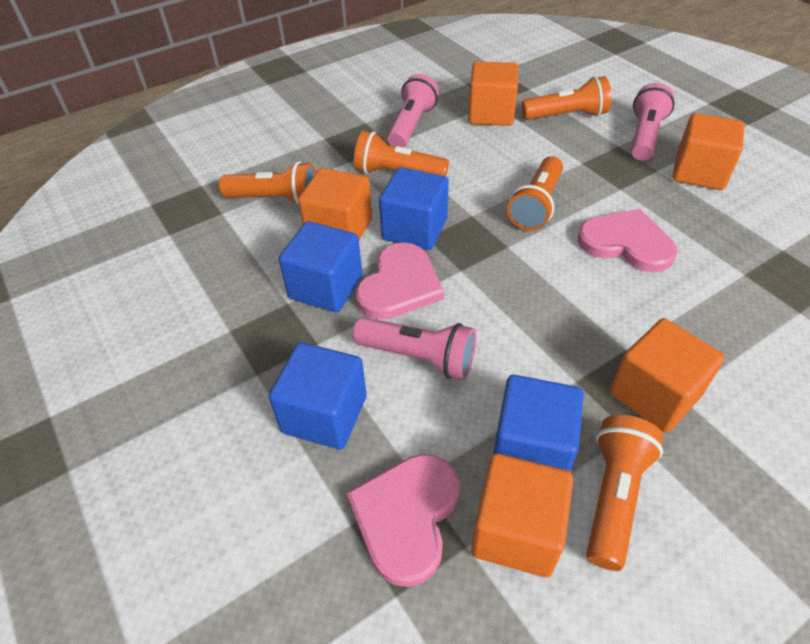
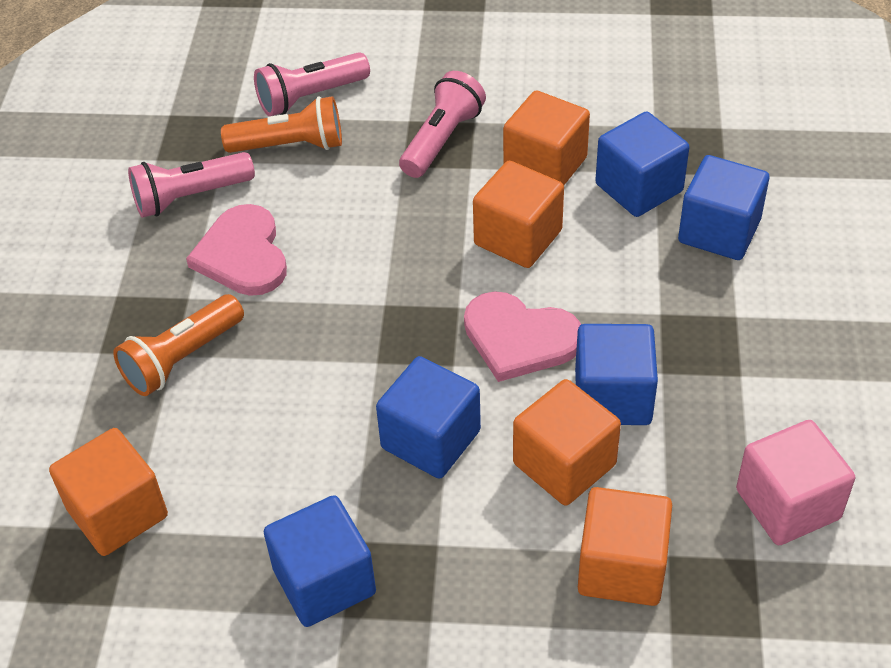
blue cube: [269,342,367,450] [279,221,362,312] [379,167,449,250] [493,375,583,471] = 4 -> [264,495,376,627] [376,356,481,479] [575,324,658,425] [595,111,689,217] [678,155,769,260] = 5
orange flashlight: [219,161,316,205] [354,131,449,176] [507,156,563,231] [522,76,611,120] [586,415,663,571] = 5 -> [113,294,244,396] [221,96,342,153] = 2
pink cube: none = 0 -> [736,420,855,545] = 1
pink heart: [346,454,460,587] [356,242,444,320] [577,209,677,273] = 3 -> [186,204,287,296] [464,291,581,382] = 2

